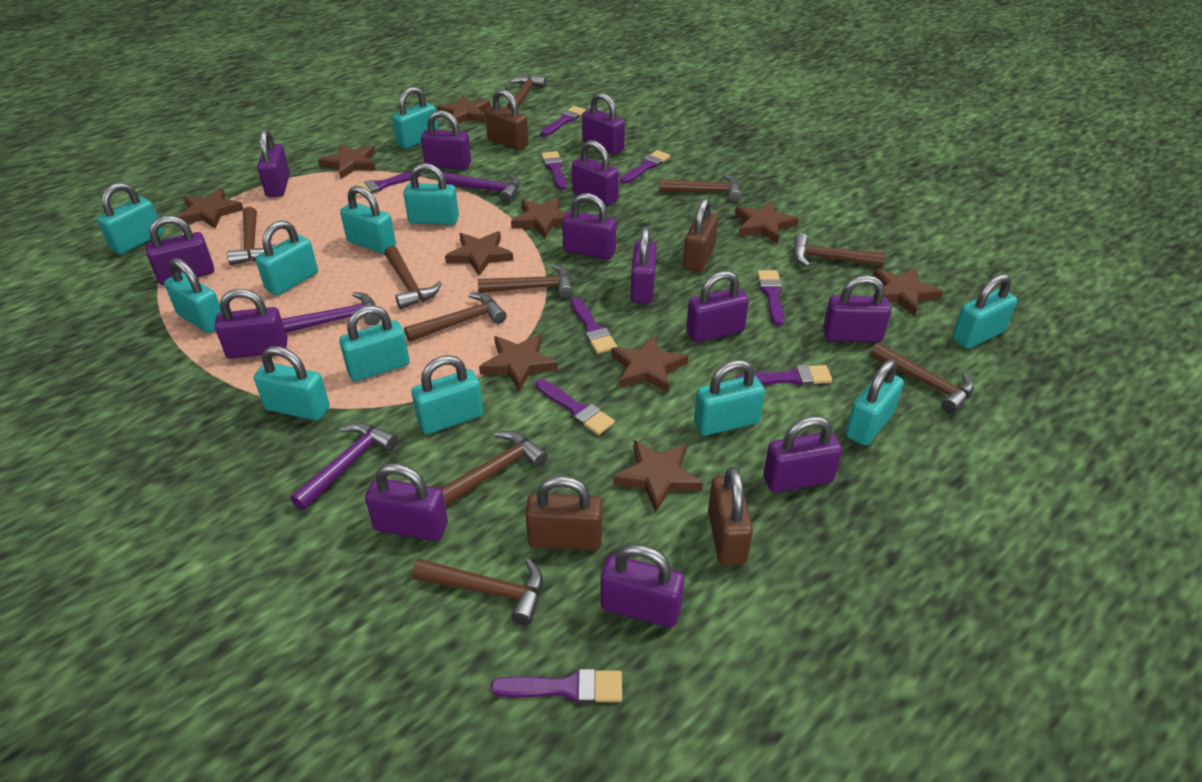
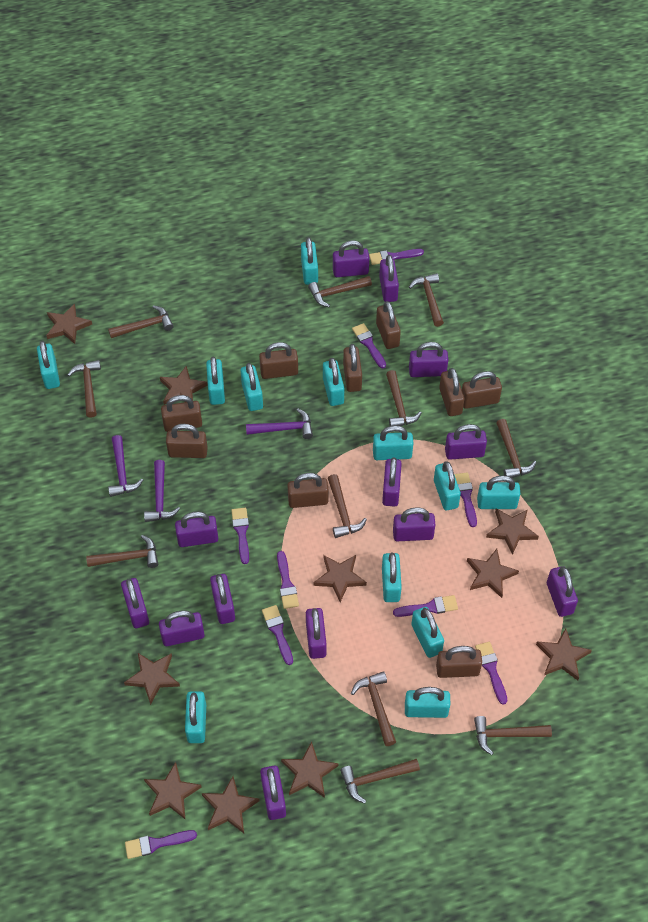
brown hammer: [227,207,276,265] [384,246,442,309] [404,293,507,342] [412,559,543,625] [439,431,548,507] [478,264,573,298] [507,75,547,110] [659,174,742,202] [793,233,886,267] [870,343,974,414] = 10 -> [68,360,101,418] [86,535,158,568] [108,305,174,338] [308,276,372,307] [328,474,367,538] [340,759,420,804] [351,671,396,746] [386,370,422,426] [409,273,444,327] [474,716,552,755] [496,419,536,478] = 11
brown padlock: [485,89,529,150] [525,476,602,550] [683,198,718,272] [708,467,753,565] = 4 -> [161,395,202,432] [166,424,208,458] [259,342,298,379] [287,473,328,508] [343,344,362,392] [376,301,401,349] [436,646,482,678] [439,368,464,416] [462,371,502,409] = 9

